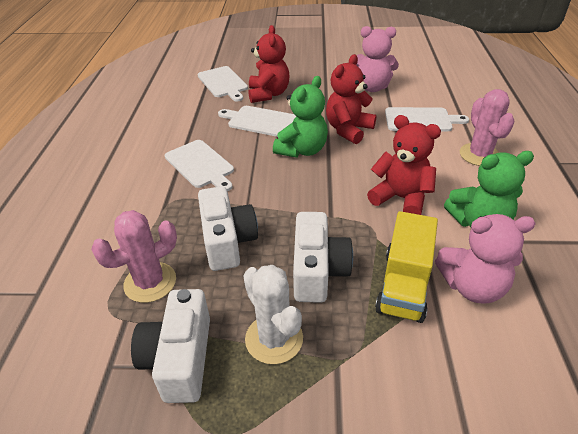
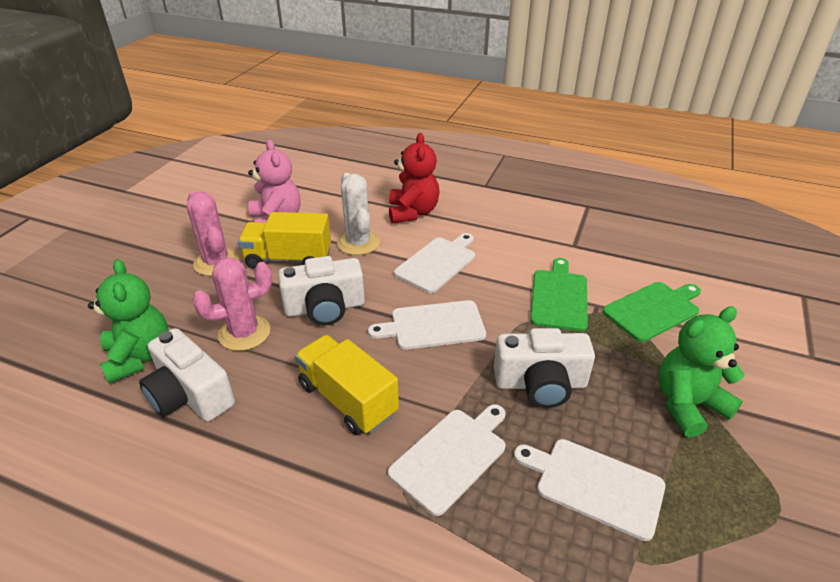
green cutting board: none = 0 -> [530,258,588,331] [602,282,701,342] = 2
pink teddy bear: [356,26,399,92] [435,214,536,304] = 2 -> [248,139,300,222] = 1
red teddy bear: [248,25,290,103] [326,54,376,144] [367,115,441,215] = 3 -> [389,133,440,223] = 1
yellow truck: [375,211,438,323] = 1 -> [238,212,331,269] [295,335,399,435] = 2

